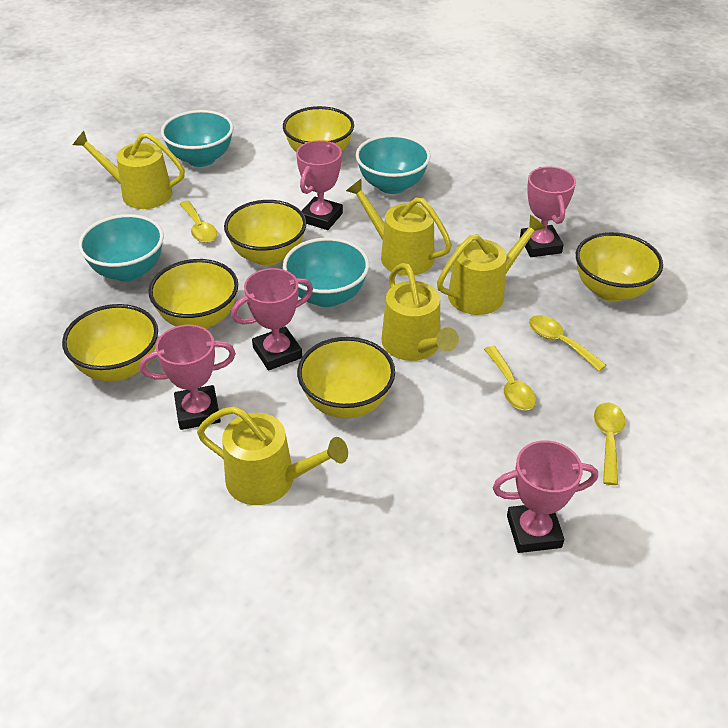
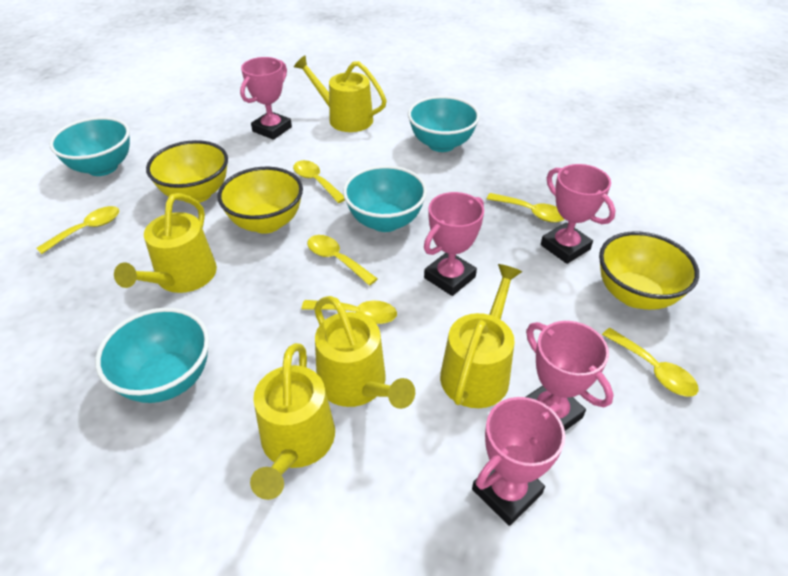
yellow bowl: [62,304,158,381] [149,259,238,329] [224,200,307,266] [283,106,354,152] [297,337,395,418] [576,232,663,302] = 6 -> [146,140,228,203] [218,167,303,234] [599,231,699,310] = 3
yellow spoon: [180,201,217,243] [484,346,536,410] [529,315,606,371] [594,403,625,485] = 4 -> [36,206,119,254] [293,160,345,203] [301,300,397,324] [307,235,378,286] [487,193,565,223] [602,328,699,397] = 6

